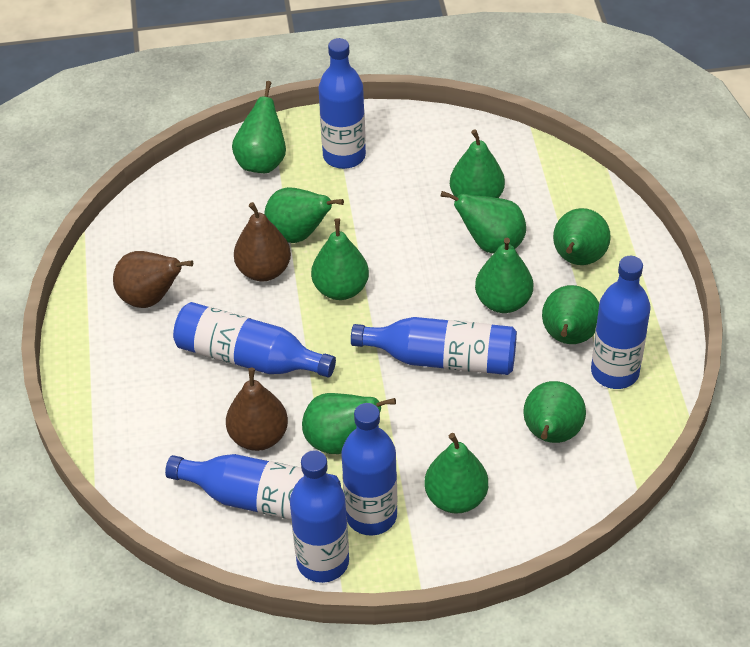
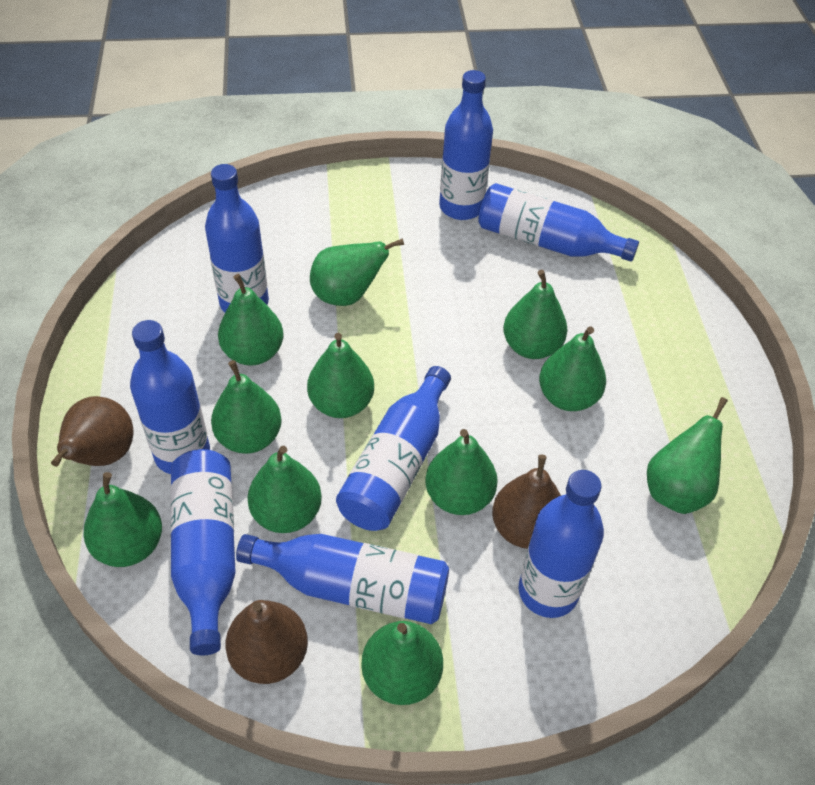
blue bottle: [165,454,341,520] [173,302,336,377] [290,450,349,583] [319,38,366,169] [341,403,397,536] [351,317,517,375] [591,256,651,389] = 7 -> [130,320,210,474] [170,449,236,655] [205,164,269,313] [236,534,449,624] [336,366,451,531] [439,70,493,220] [478,183,639,262] [519,470,604,618] = 8

